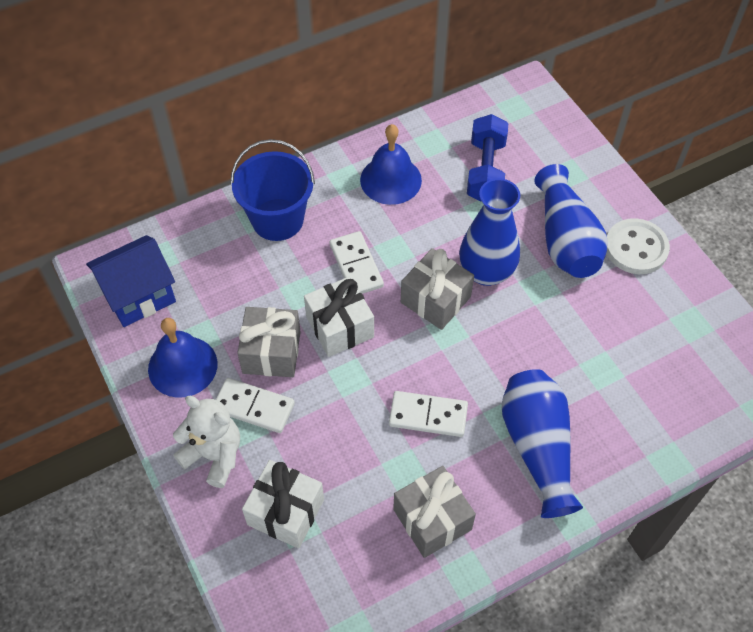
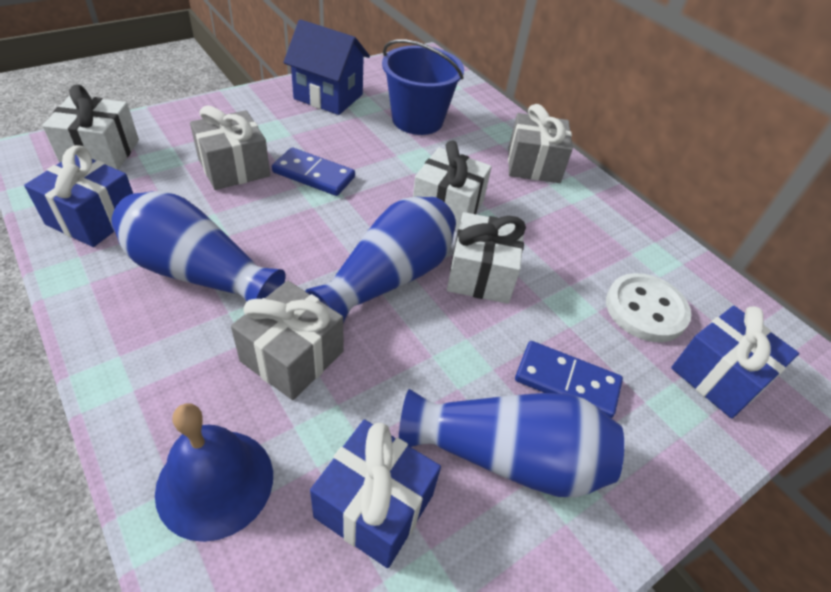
blue bell: [148,318,218,398] [360,124,422,205] = 2 -> [155,403,273,542] = 1
blue domino: none = 0 -> [272,147,355,196] [515,341,623,418] = 2
blue dumbbell: [467,114,508,202] = 1 -> none = 0
blue gift: none = 0 -> [24,145,133,247] [310,420,441,568] [671,306,799,419] = 3
white domino: [216,378,295,433] [330,231,384,294] [389,391,468,437] = 3 -> none = 0
white gift: [242,460,324,548] [304,276,374,357] = 2 -> [42,84,139,170] [413,141,492,230] [447,212,526,304] = 3
white teddy bear: [173,396,240,488] = 1 -> none = 0

